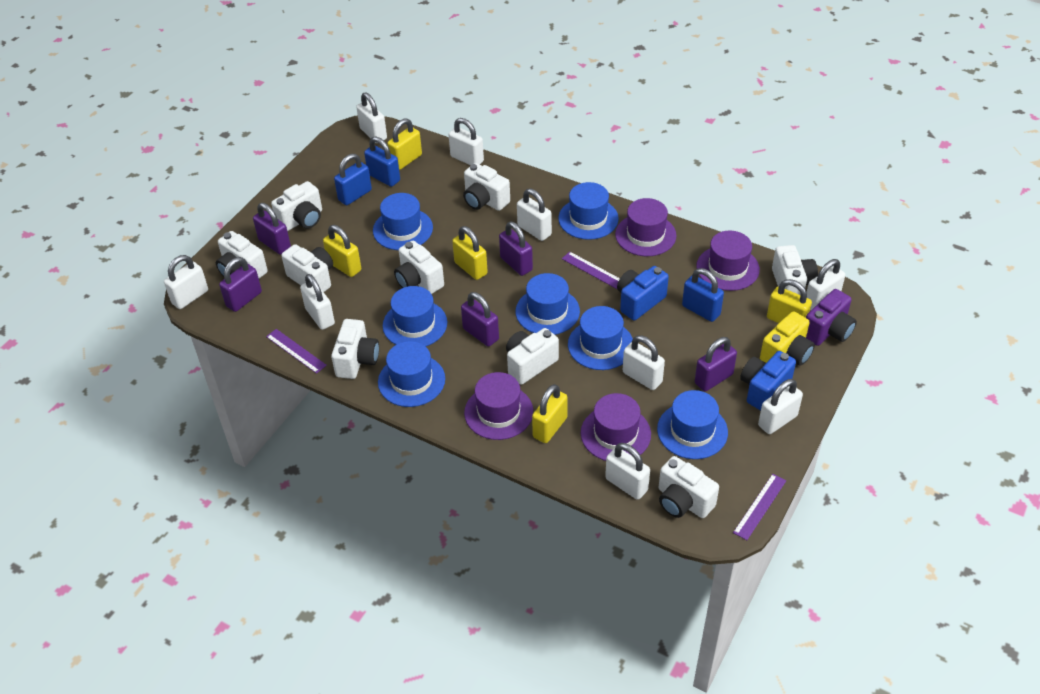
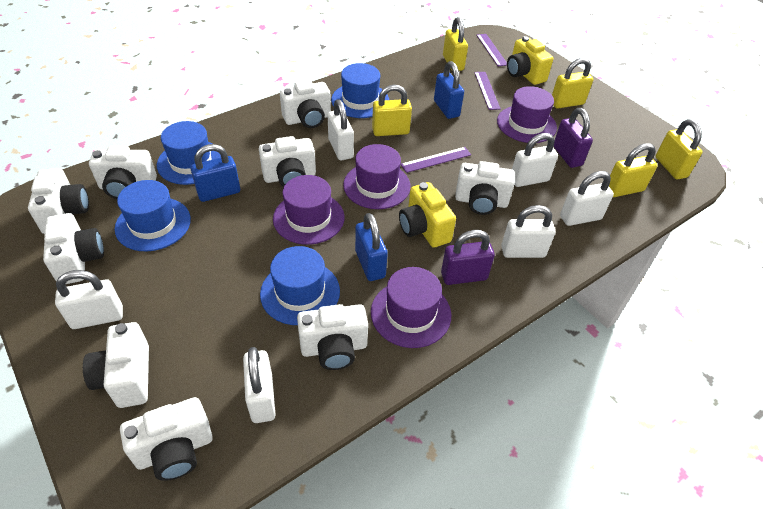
blue camera: [617,266,669,320] [740,351,796,411] = 2 -> none = 0
blue hat: [373,193,433,250] [378,341,445,407] [383,286,447,347] [515,273,580,335] [558,182,619,240] [568,306,633,370] [657,390,728,459] = 7 -> [115,180,191,251] [157,121,221,185] [260,246,340,325] [331,63,389,118] = 4
purple camera: [806,289,857,346] = 1 -> none = 0
purple padlock: [219,257,262,312] [253,203,291,255] [461,292,499,347] [499,222,533,276] [695,337,737,392] = 5 -> [441,230,495,285] [554,108,593,168] = 2
white padlock: [164,255,208,309] [300,274,335,330] [356,92,387,143] [449,118,484,165] [517,189,552,241] [605,443,650,500] [623,335,665,390] [758,379,803,434] [807,259,845,310] = 9 -> [55,270,123,329] [243,347,276,423] [328,99,354,160] [501,205,555,258] [512,133,558,187] [560,171,614,226] = 6
yellow camera: [760,311,815,366] = 1 -> [399,182,456,248] [507,36,553,85] = 2

